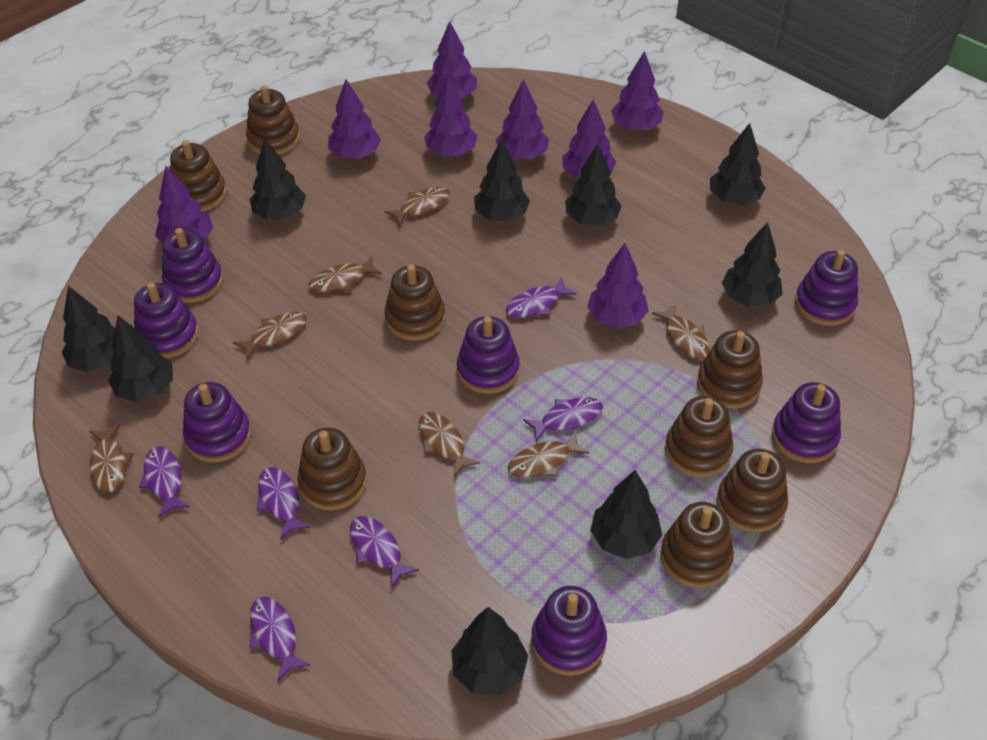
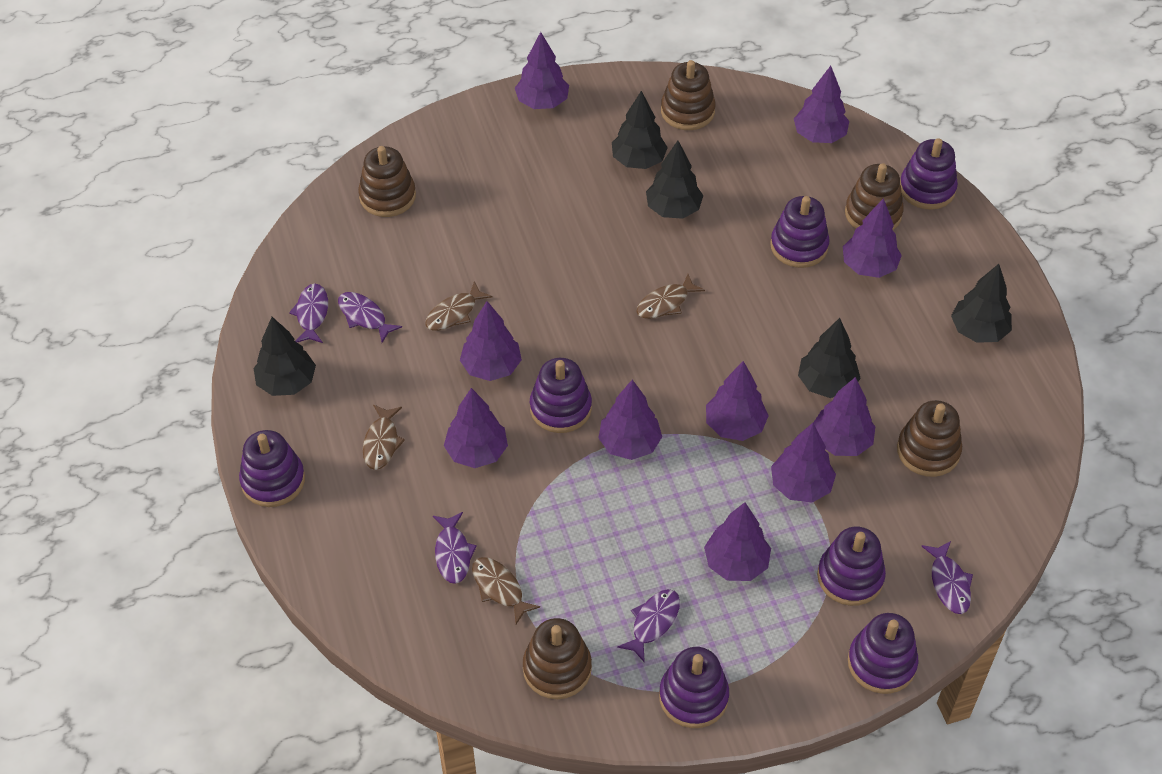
black tree: [61,286,115,372] [108,315,173,402] [250,138,306,220] [451,607,528,695] [474,139,530,221] [565,144,621,226] [590,470,662,559] [710,123,765,205] [722,222,782,307] = 9 -> [253,317,316,396] [612,91,668,169] [646,141,703,219] [798,318,861,398] [951,264,1012,343] = 5
brown fish: [89,424,133,492] [233,312,307,360] [308,256,382,292] [384,187,450,226] [419,412,480,477] [508,431,590,477] [652,303,710,359] = 7 -> [363,405,405,470] [425,281,493,331] [472,557,540,624] [637,274,705,319] = 4
brown stacking toy: [170,140,227,212] [246,85,300,155] [297,428,367,510] [384,264,445,341] [661,502,734,588] [665,396,733,477] [697,330,763,409] [717,449,788,533] = 8 -> [358,146,416,217] [523,618,592,699] [661,60,716,130] [845,163,904,230] [897,400,962,477] = 5
purple fish: [139,446,190,518] [250,597,311,681] [256,467,311,540] [350,516,419,588] [506,278,577,318] [523,397,603,442] = 6 -> [289,284,328,343] [338,292,402,343] [433,512,477,584] [617,589,680,663] [921,541,973,614] = 5
purple tree: [155,166,213,243] [328,79,381,159] [424,77,477,157] [427,21,477,98] [496,79,549,160] [562,99,616,179] [587,243,649,328] [611,51,664,131] = 8 -> [444,388,508,468] [460,301,522,381] [515,32,569,109] [598,380,662,460] [704,502,771,581] [706,361,769,441] [771,423,836,503] [794,66,849,143] [813,377,875,456] [843,198,902,278] = 10

